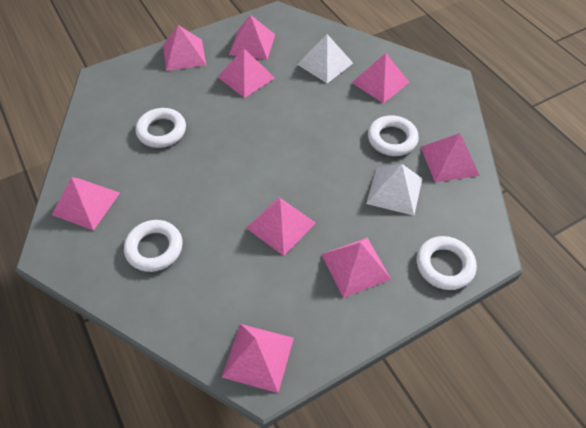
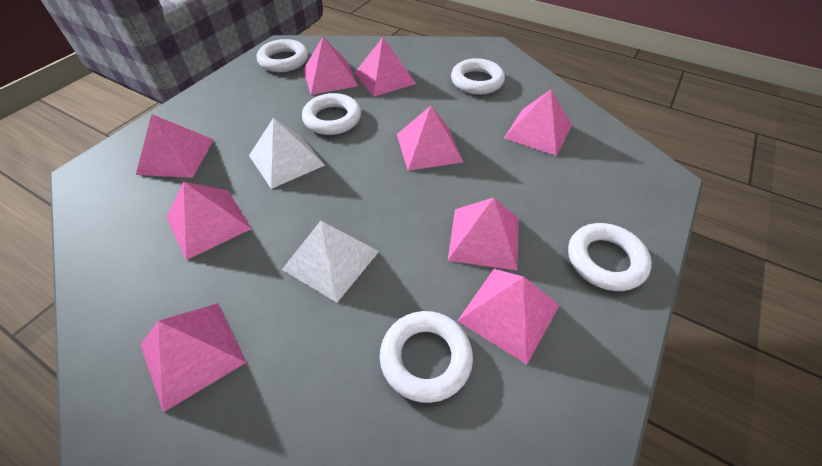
white ring: [124,220,183,272] [135,108,186,148] [368,115,419,156] [417,236,477,290] = 4 -> [257,39,308,72] [302,93,361,135] [380,311,473,403] [451,58,505,95] [568,223,652,291] = 5

